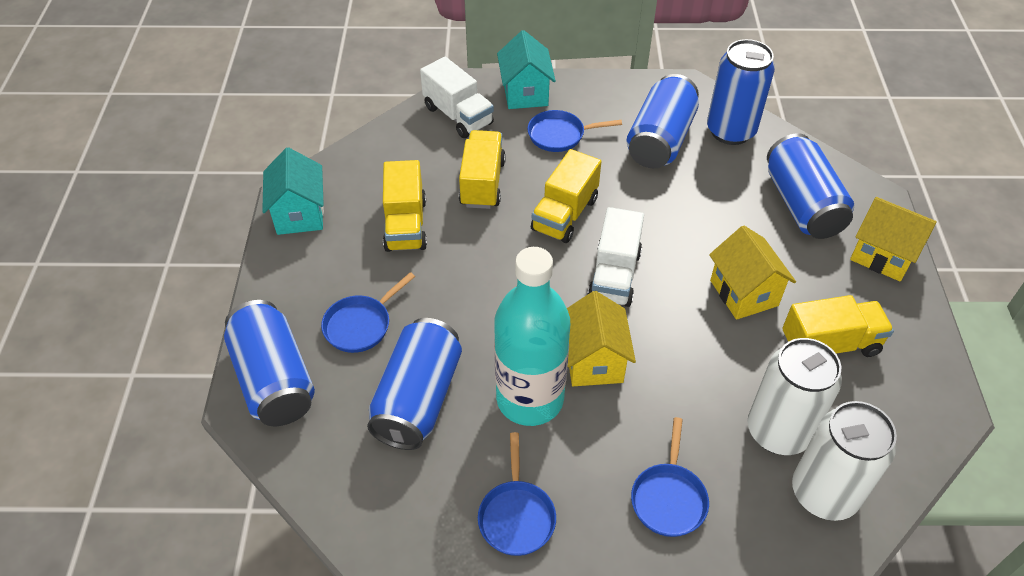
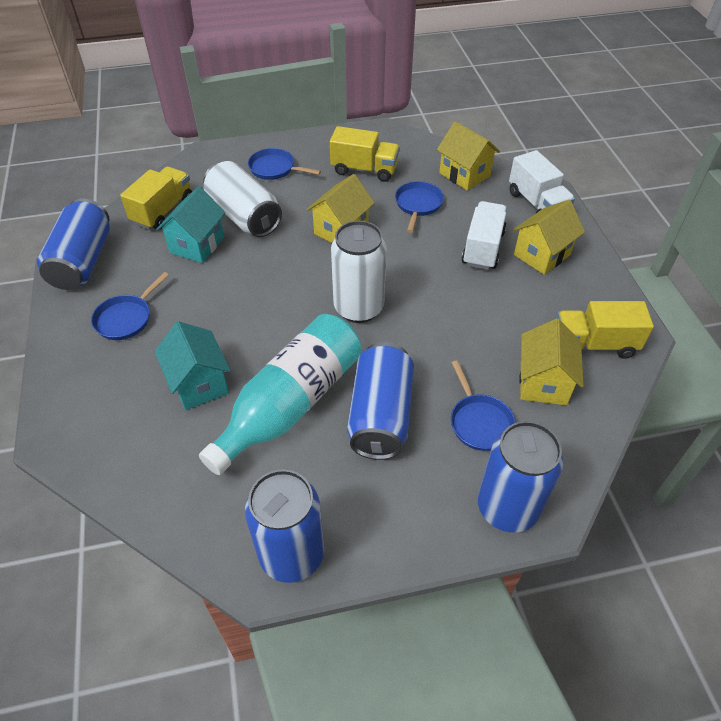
blue can: [224,300,315,426] [367,318,462,450] [626,74,699,168] [707,39,775,145] [767,133,854,239] = 5 -> [37,198,110,290] [245,469,324,583] [347,342,414,460] [478,421,563,533] = 4
yellow house: [567,291,636,386] [709,225,796,320] [850,197,937,282] = 3 -> [306,174,374,243] [437,121,500,191] [513,200,585,275] [519,319,584,405] = 4
yellow truck: [383,160,427,252] [459,130,506,209] [531,149,601,243] [782,295,894,357] = 4 -> [120,166,192,230] [330,126,400,182] [556,301,654,359] = 3

